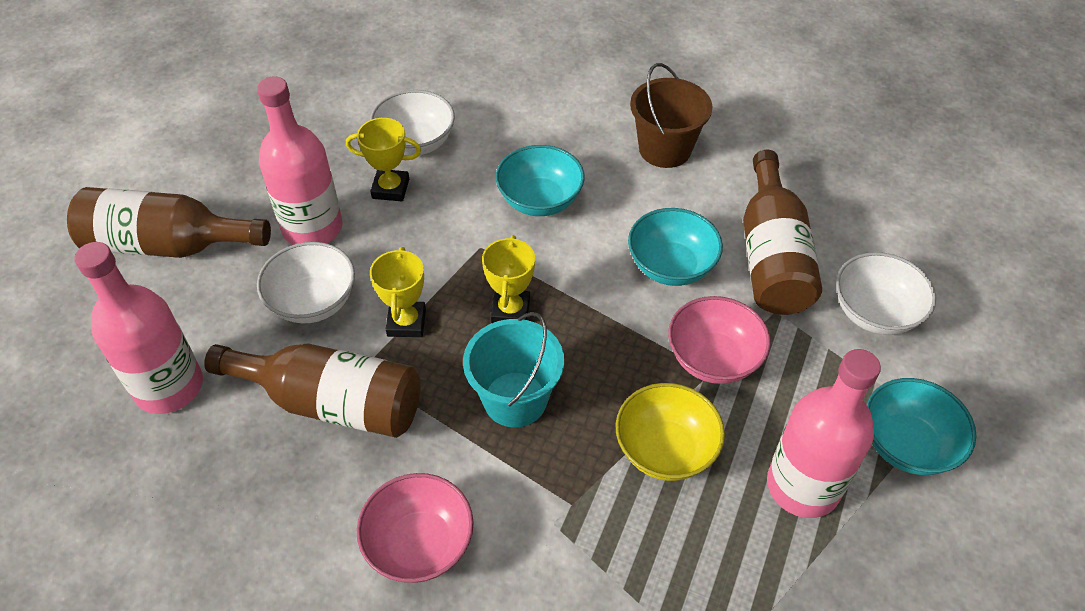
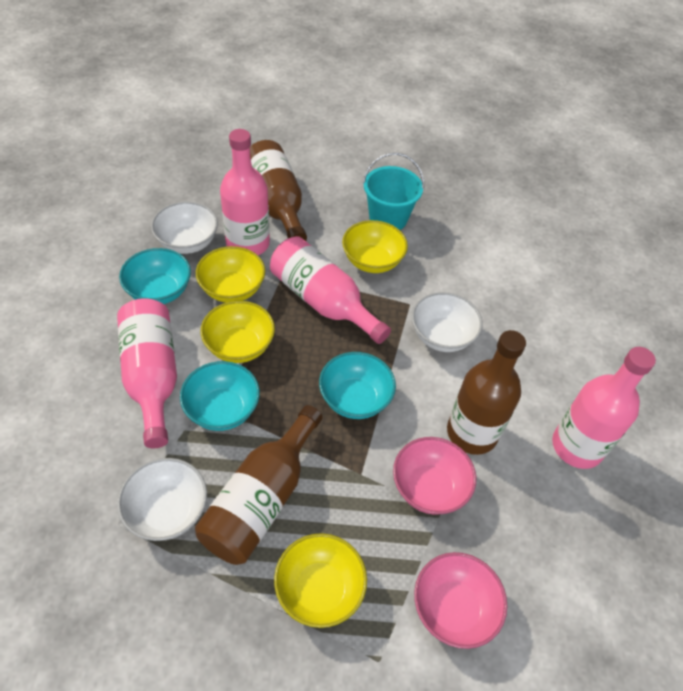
brown bucket: [630,63,712,168] = 1 -> none = 0
pink bottle: [75,242,203,414] [257,76,343,245] [767,349,881,518] = 3 -> [117,298,177,448] [220,129,270,255] [270,236,391,344] [552,347,656,469] = 4
yellow bowl: [616,383,725,481] = 1 -> [196,246,265,303] [201,301,275,363] [274,533,367,628] [342,220,408,273] = 4
yellow trophy: [346,118,421,201] [370,247,426,337] [482,235,535,323] = 3 -> none = 0

